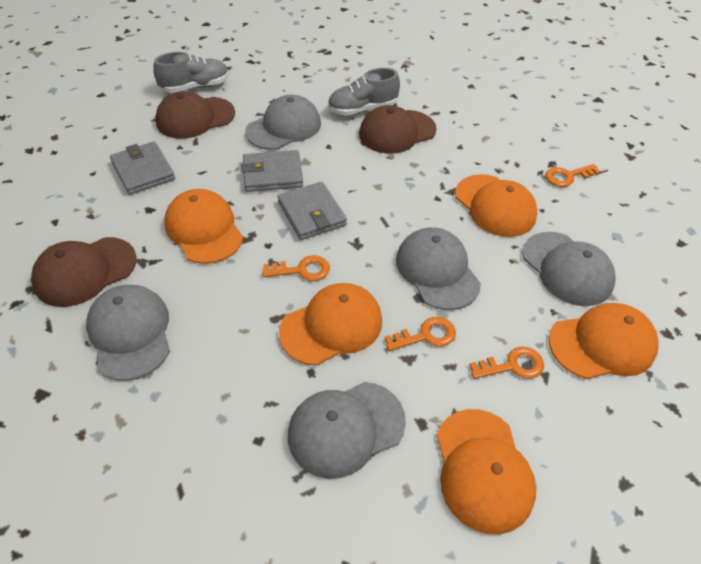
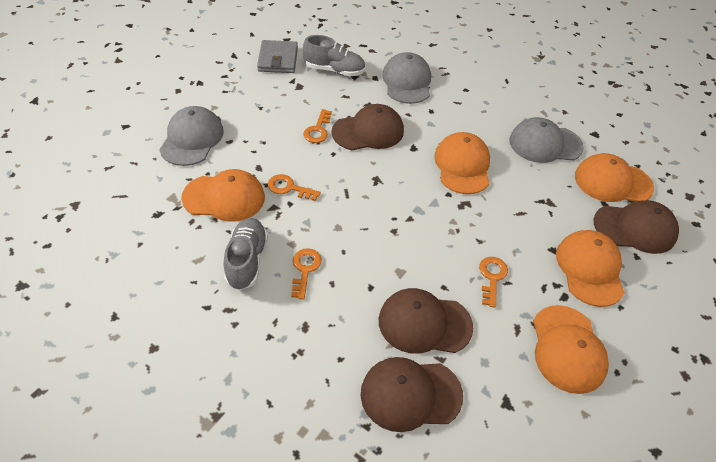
brown cap: [31,237,137,307] [155,91,235,139] [359,105,437,154] = 3 -> [331,104,404,150] [361,357,463,432] [379,288,473,354] [594,200,679,254] = 4
grey cap: [86,285,170,381] [245,95,321,150] [288,382,406,479] [396,227,481,310] [522,232,616,306] = 5 -> [159,106,224,166] [382,52,431,104] [509,117,584,163] = 3
grey wallet: [110,141,175,195] [241,150,303,192] [277,182,347,240] = 3 -> [257,40,298,73] = 1

